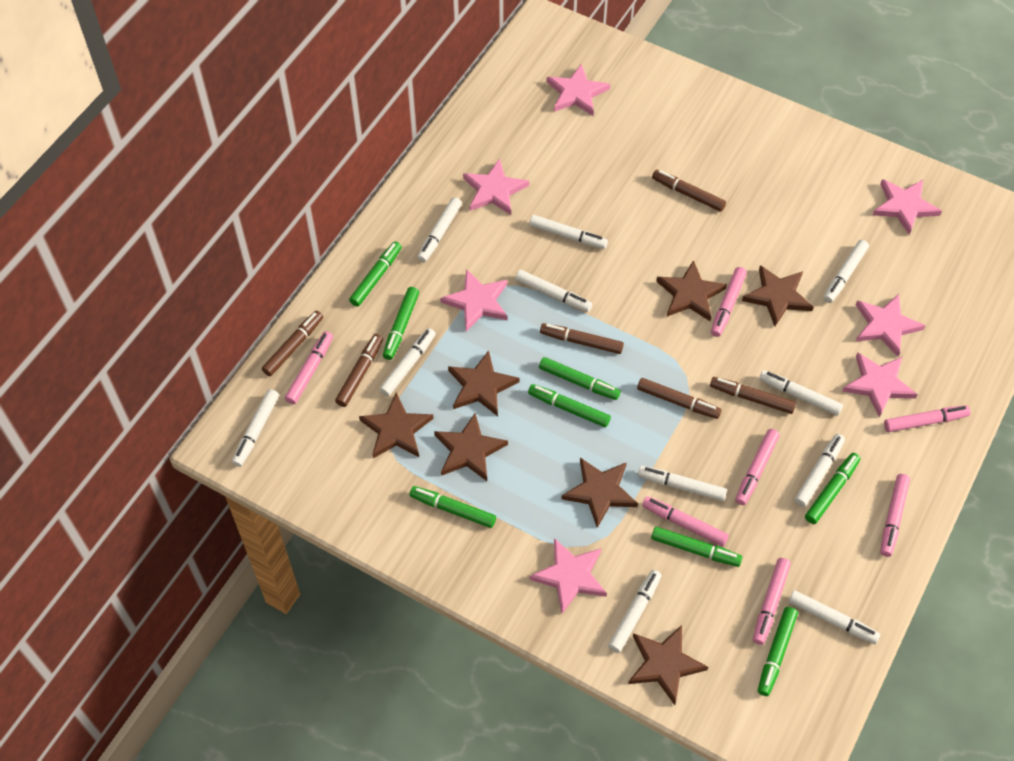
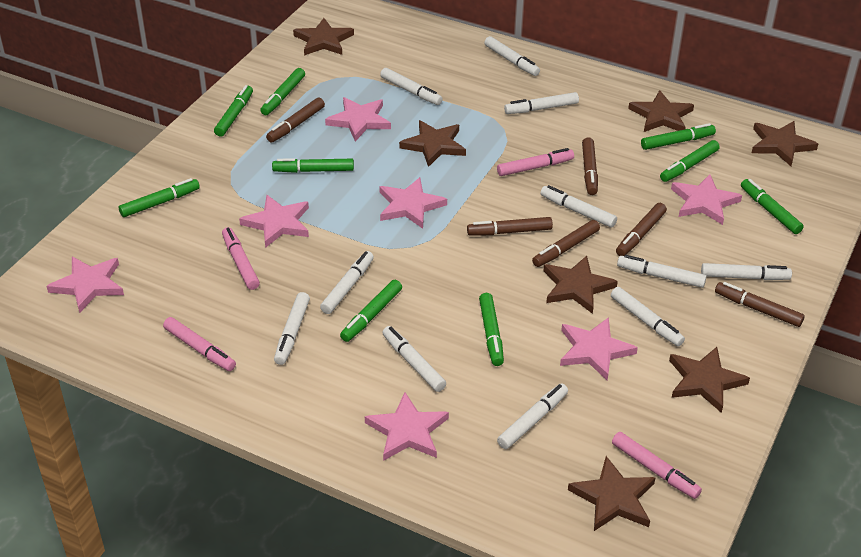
green marker: [349,241,402,307] [383,287,419,360] [410,486,496,528] [528,384,611,427] [539,357,621,400] [651,527,742,567] [758,607,798,696] [805,453,861,524] = 8 -> [119,178,200,217] [214,85,253,137] [260,68,305,115] [272,158,354,173] [340,280,402,342] [479,293,504,366] [641,123,716,150] [660,140,720,182] [741,179,804,234] = 9
pink marker: [285,331,333,404] [642,496,729,546] [711,267,747,337] [735,429,780,505] [753,558,791,645] [880,474,910,557] [884,405,971,432] = 7 -> [163,317,236,371] [222,227,260,290] [497,148,574,176] [612,432,702,499] = 4

